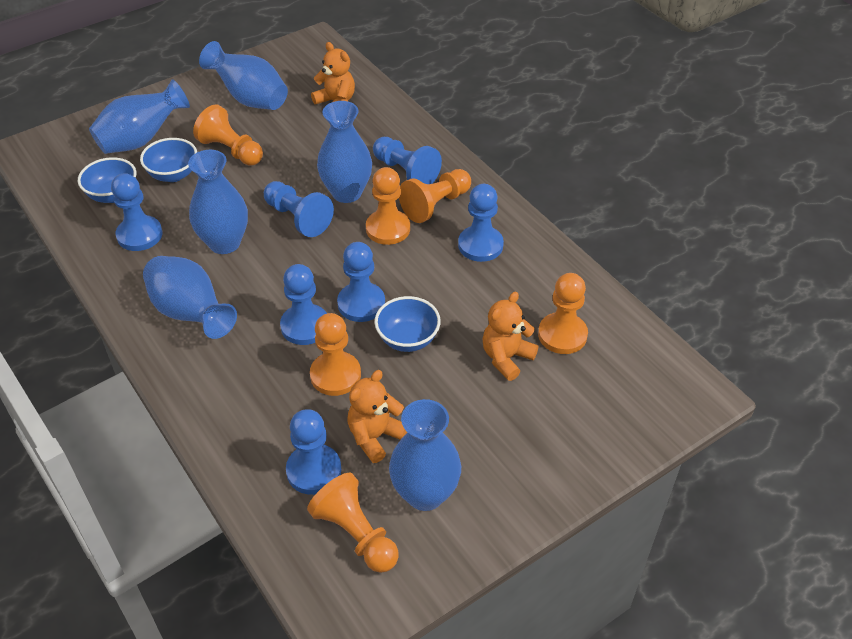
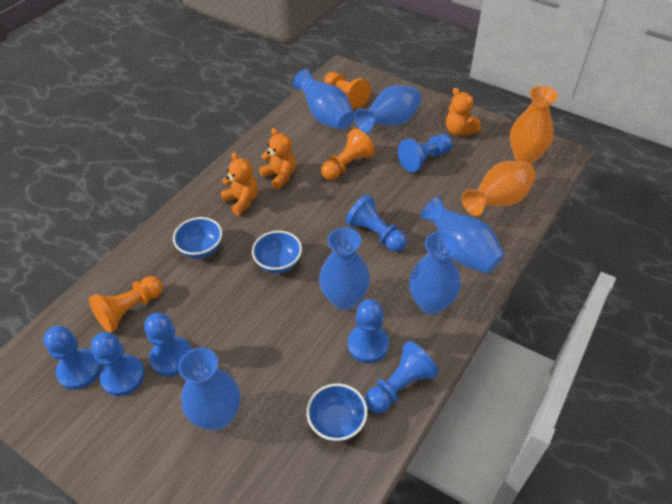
orange pawn: [193,104,263,166] [307,473,399,573] [310,313,361,396] [366,167,410,245] [399,169,471,223] [538,273,588,354] = 6 -> [89,276,163,333] [321,128,375,180] [324,72,371,109] = 3
orange vase: none = 0 -> [462,161,536,216] [510,86,558,164] = 2

